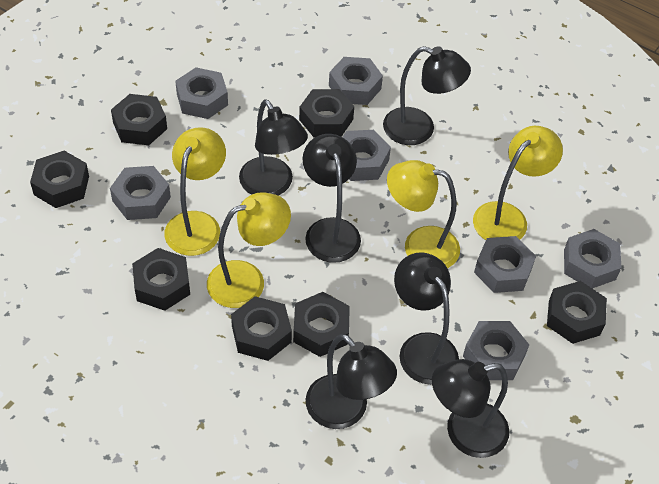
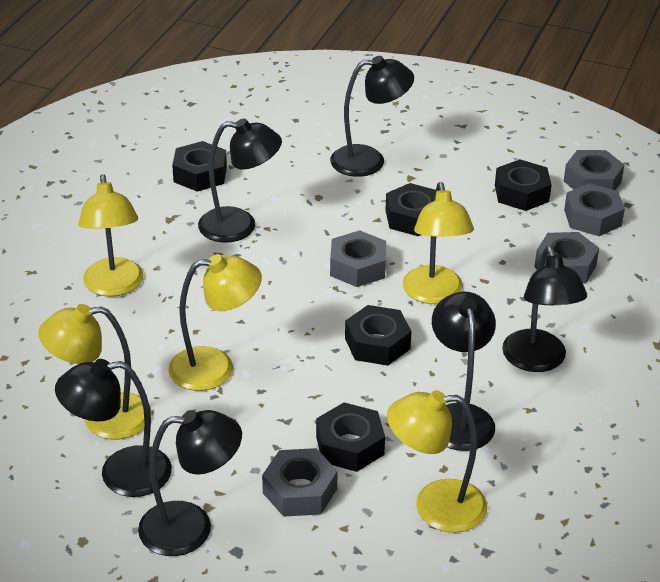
black nut: [30,151,89,208] [111,94,167,145] [132,248,190,311] [231,296,292,361] [293,292,350,357] [299,89,354,138] [547,281,607,344] = 7 -> [172,141,227,192] [316,402,385,472] [345,305,412,366] [385,183,436,236] [495,159,552,211] = 5
grey nut: [110,166,171,220] [175,67,228,119] [329,57,383,105] [343,130,391,181] [463,321,529,380] [474,236,536,293] [564,229,621,289] = 7 -> [262,448,338,517] [330,230,386,287] [534,232,599,283] [564,150,624,190] [564,183,625,236] = 5
yellow lamp: [164,127,226,256] [207,192,291,308] [387,160,460,268] [473,126,563,240] = 4 -> [38,304,152,440] [78,174,143,297] [168,254,262,391] [387,390,487,533] [403,182,474,304] = 5

